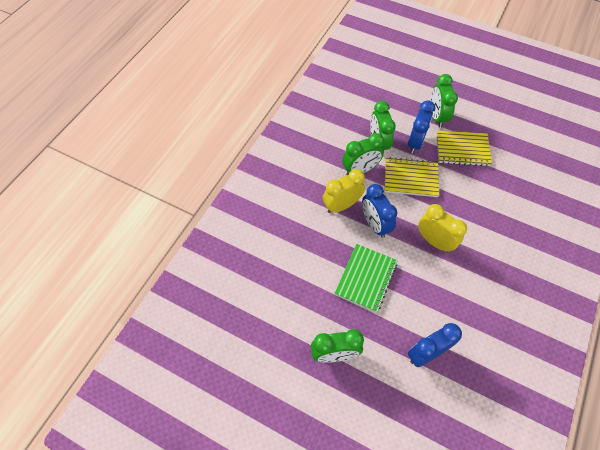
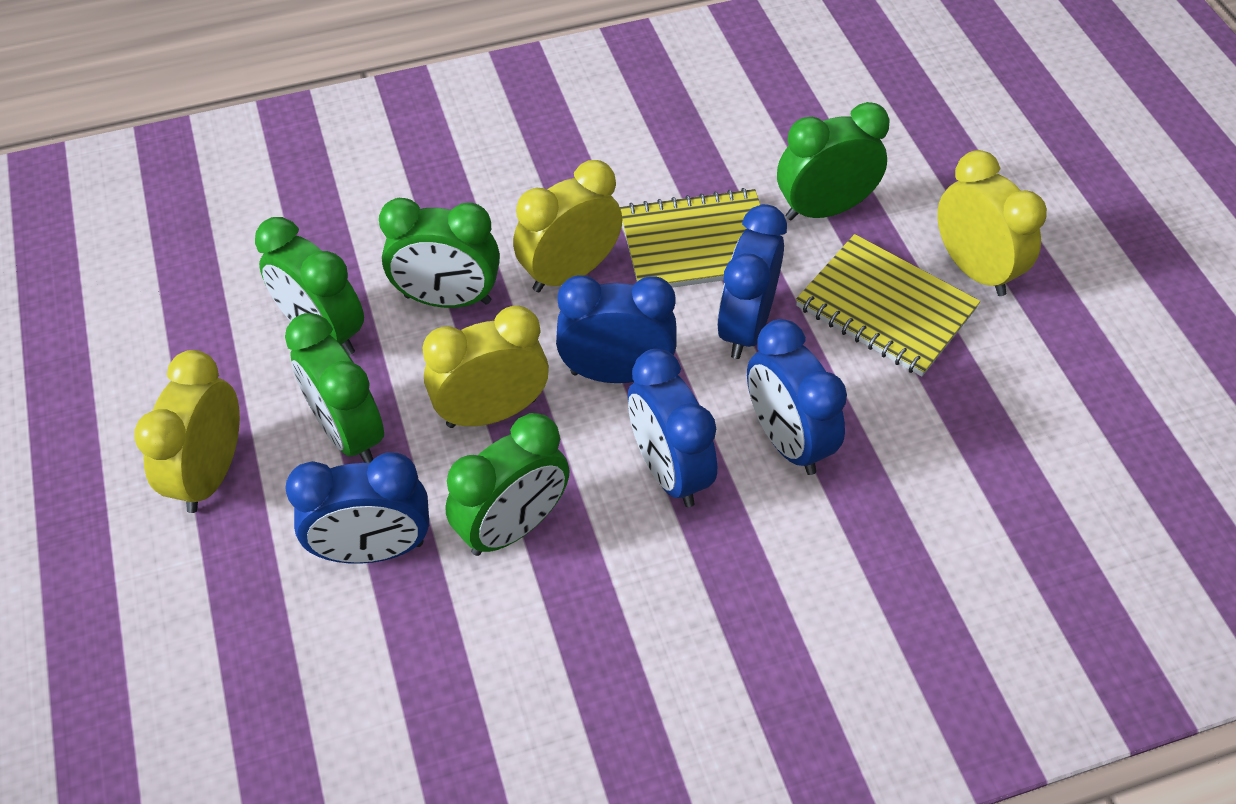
blue clock: [362,184,397,238] [408,100,435,154] [408,323,462,367] = 3 -> [285,452,429,564] [556,275,677,383] [628,349,717,507] [717,204,787,359] [747,319,847,475] = 5
green clock: [311,329,364,363] [342,133,384,175] [370,101,396,155] [431,74,458,128] = 4 -> [255,217,364,355] [285,313,384,463] [379,198,500,308] [445,413,570,556] [777,102,890,220] = 5
green notebook: [335,244,398,313] = 1 -> none = 0
yellow clock: [323,169,365,213] [418,204,467,252] = 2 -> [134,350,240,513] [422,305,549,428] [513,160,622,292] [937,150,1047,296] = 4

